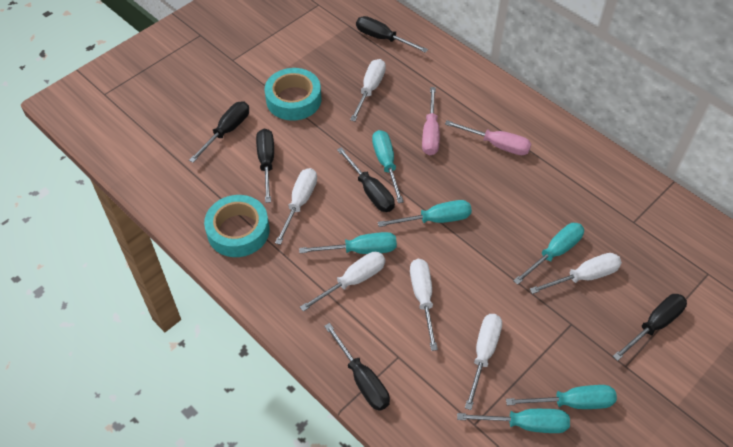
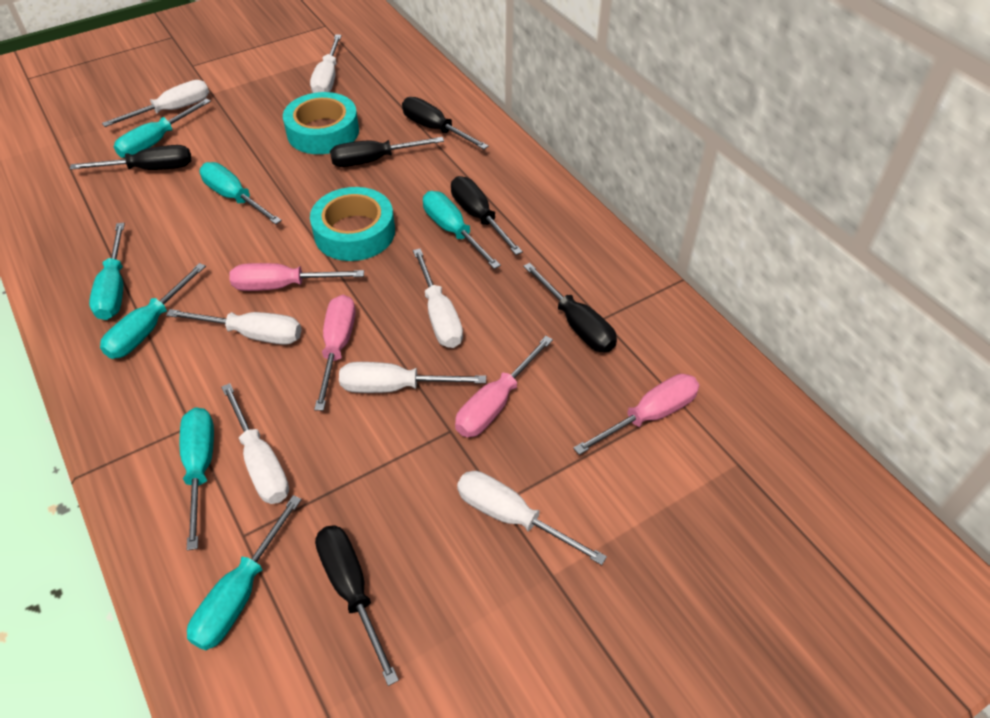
pink screwdriver: [422,87,440,155] [445,120,531,155] = 2 -> [229,263,364,291] [314,295,355,411] [455,336,553,437] [573,374,699,455] = 4
turquoise screwdriver: [299,232,397,254] [372,130,404,203] [378,200,472,227] [457,409,570,433] [506,385,617,409] [513,223,584,285] = 6 -> [89,223,125,320] [100,263,206,359] [114,98,211,158] [180,407,214,550] [187,495,302,650] [200,162,282,224] [423,191,501,269] = 7
white screwdriver: [275,168,317,245] [300,252,385,312] [350,59,386,122] [410,259,438,351] [465,314,502,410] [530,253,622,294] = 6 -> [102,80,209,127] [166,309,302,345] [221,383,289,504] [310,35,342,93] [339,362,486,393] [413,248,463,348] [457,471,607,565] = 7

